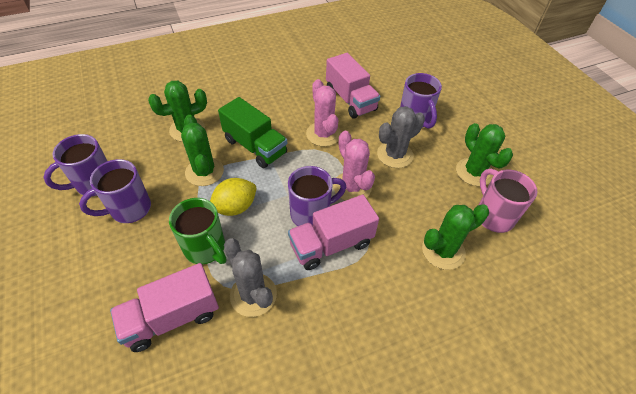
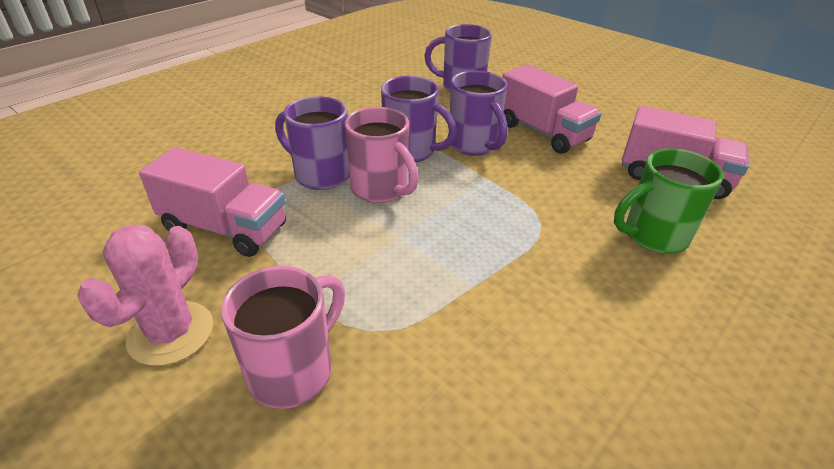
green cactus: [148,81,207,142] [181,115,224,186] [422,204,489,270] [456,123,513,186] = 4 -> none = 0
green truck: [218,97,287,168] = 1 -> none = 0
grey cactus: [224,238,277,317] [377,106,425,168] = 2 -> none = 0
pink cactus: [306,79,341,147] [333,131,375,201] = 2 -> [78,225,213,366] = 1
pink mug: [479,168,537,233] = 1 -> [221,266,345,409] [345,107,419,203] = 2
yellow lemon: [210,178,256,216] = 1 -> none = 0

